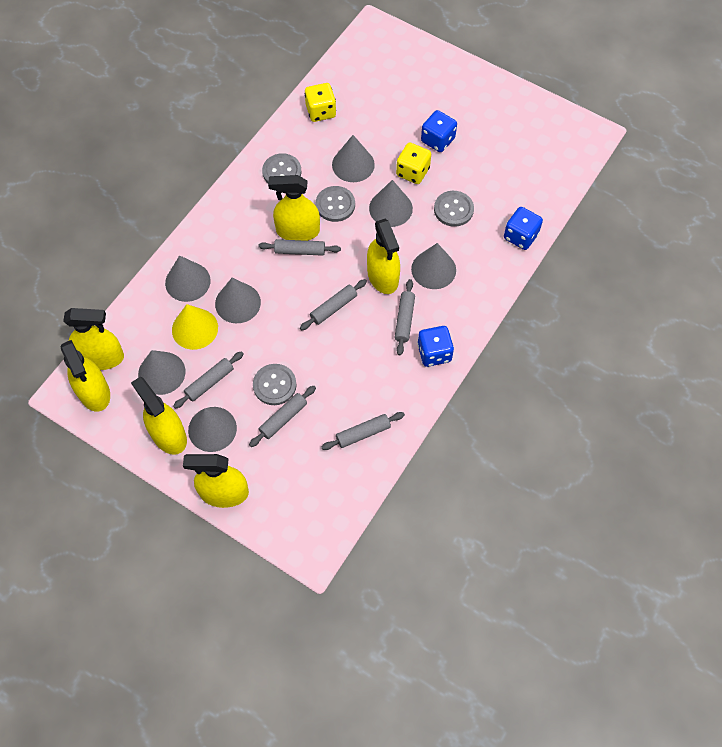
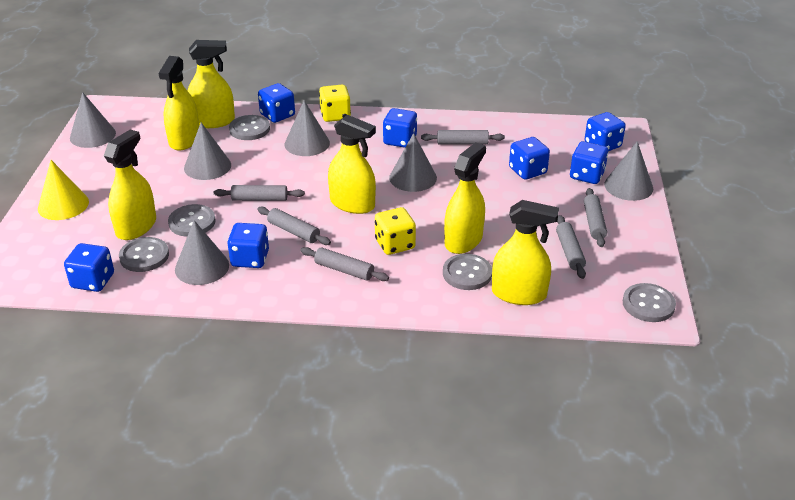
blue dice: [417,326,454,367] [421,110,457,152] [504,207,543,250] = 3 -> [64,243,114,292] [227,223,269,268] [258,83,295,123] [383,108,417,148] [509,137,550,180] [570,141,608,184] [585,112,626,151] = 7
grey button: [253,364,296,405] [262,153,301,183] [316,186,355,222] [434,191,474,227] = 4 -> [119,237,169,272] [168,204,216,237] [229,115,270,140] [443,254,492,290] [623,283,676,322] = 5
grey cone: [138,350,186,395] [165,255,211,302] [188,407,237,452] [215,278,261,323] [332,135,375,182] [369,180,413,227] [411,243,456,289] = 7 -> [70,92,116,148] [175,220,229,285] [184,122,231,180] [284,100,330,156] [389,133,437,192] [604,142,653,201] = 6

